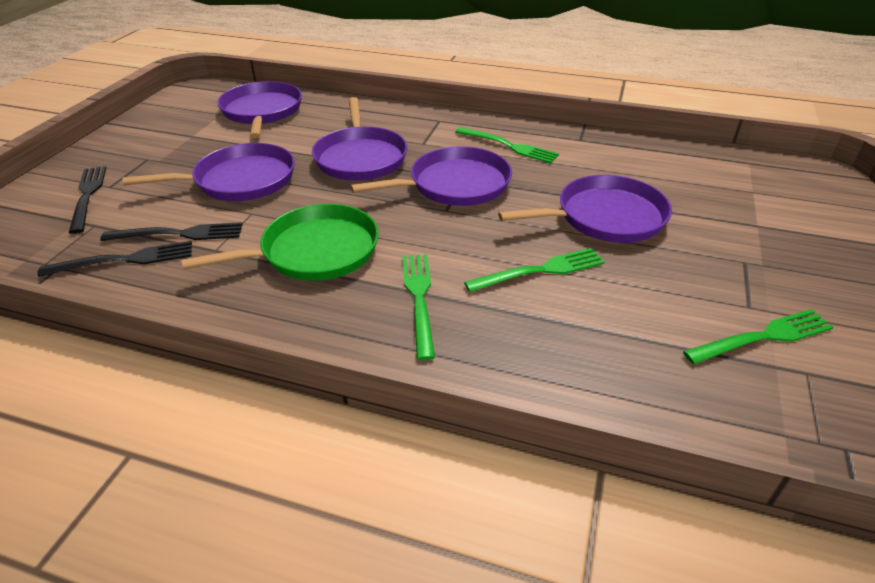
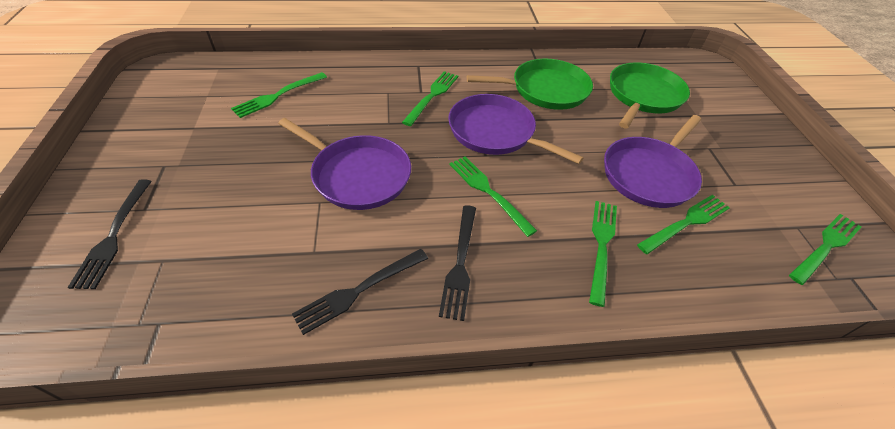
green fork: [402,254,435,360] [456,127,559,163] [464,248,605,292] [683,309,834,364] = 4 -> [231,72,327,118] [402,71,458,126] [449,156,537,237] [589,201,617,307] [637,195,730,254] [789,214,861,285] = 6
green pan: [181,204,379,281] = 1 -> [467,59,593,110] [610,62,690,128] = 2
purple pan: [122,143,295,201] [217,81,302,139] [312,97,408,181] [350,146,512,206] [498,175,672,243] = 5 -> [278,118,411,210] [448,94,583,164] [604,115,702,208] = 3

